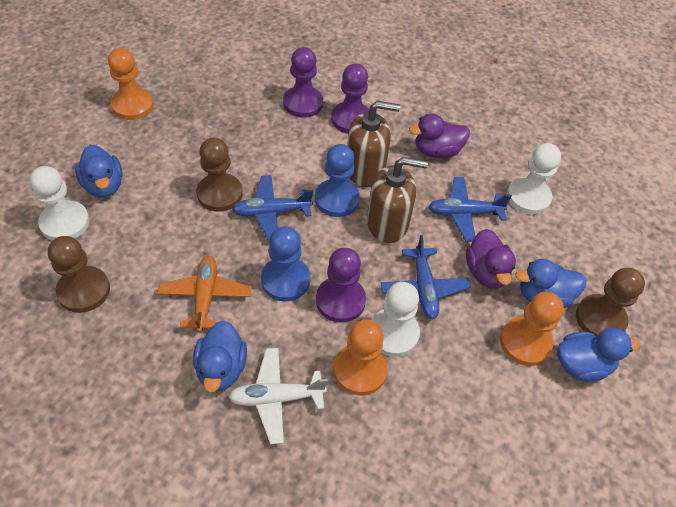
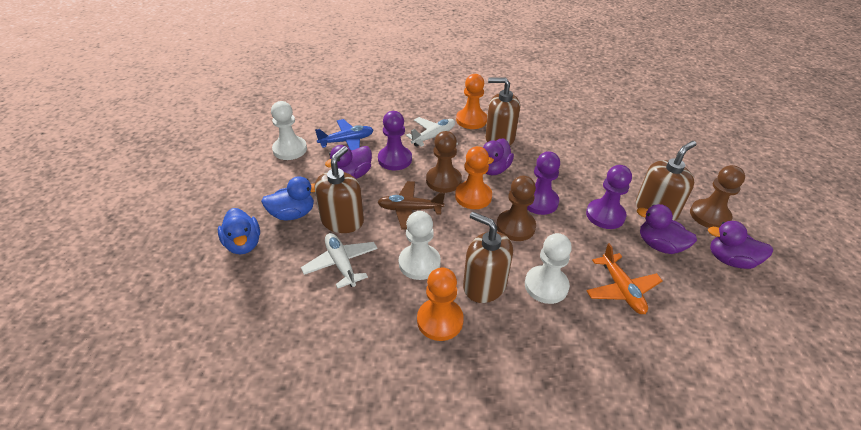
blue duck: [75,145,122,197] [193,321,247,393] [515,259,586,308] [557,328,640,382] = 4 -> [218,208,260,254] [261,176,315,220] = 2
blue pawn: [261,226,310,302] [315,144,360,217] = 2 -> none = 0
blue plane: [232,175,313,242] [381,235,471,319] [429,177,512,242] = 3 -> [315,119,373,150] = 1
brown plane: none = 0 -> [378,181,445,230] = 1
brown soap dispenser: [347,101,400,187] [367,157,428,243] = 2 -> [315,146,364,233] [463,212,513,303] [485,77,520,145] [636,141,696,221] = 4
purple duck: [409,113,470,158] [466,229,516,289] = 2 -> [325,145,372,179] [483,139,514,175] [637,204,697,254] [708,221,773,269] = 4
white plane: [228,348,327,444] = 1 -> [301,233,378,289] [406,117,458,147] = 2

